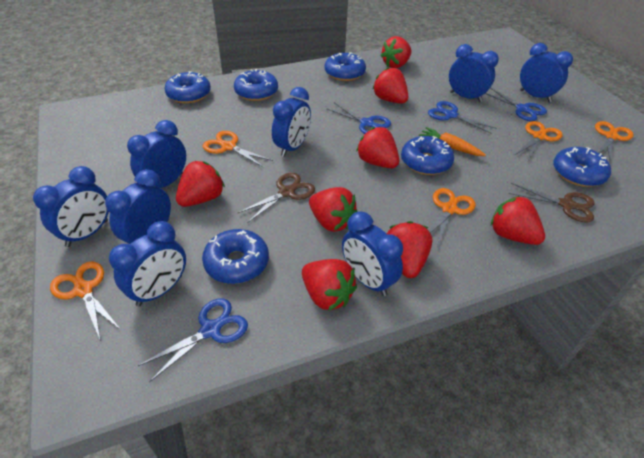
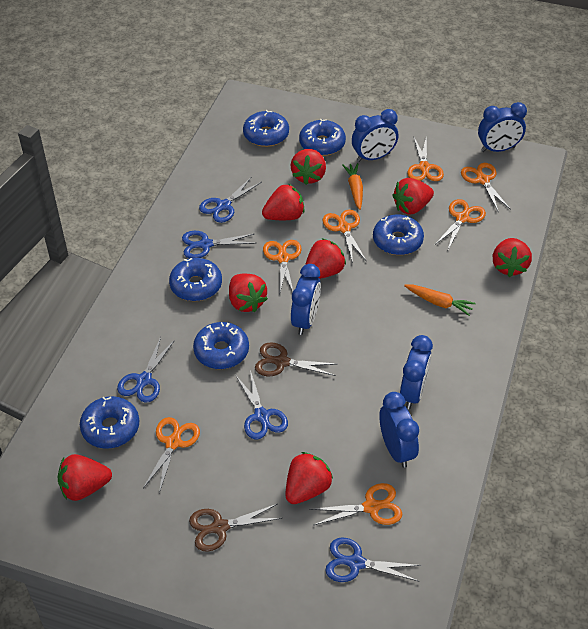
blue clock: [33,166,109,247] [105,169,171,244] [109,221,186,306] [127,120,186,188] [272,87,311,157] [342,211,403,296] [449,44,499,102] [520,43,573,102] = 8 -> [291,264,321,335] [352,109,398,162] [379,392,419,468] [400,335,433,409] [478,102,527,152] = 5
blue scissors: [138,298,248,382] [326,103,391,134] [428,101,497,134] [485,88,547,121] = 4 -> [117,337,175,403] [182,231,257,259] [199,178,262,223] [236,370,288,440] [325,537,421,582] = 5
orange carrot: [419,127,486,156] = 1 -> [342,163,363,210] [404,284,476,316] = 2
orange scissors: [50,261,121,341] [202,131,273,168] [429,188,476,248] [515,121,563,161] [595,121,634,161] = 5 -> [143,417,200,493] [263,240,302,295] [309,483,402,525] [323,210,367,263] [407,135,444,181] [435,199,486,249] [461,163,511,211] = 7

